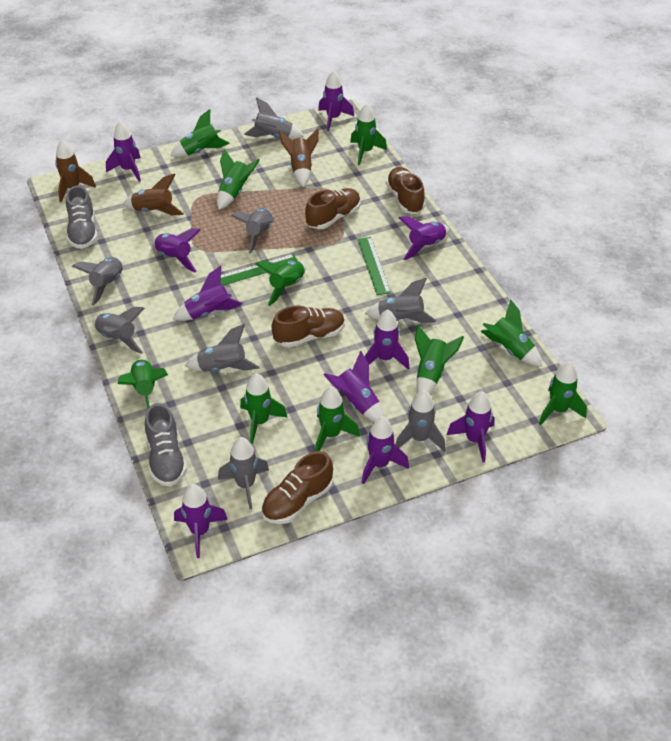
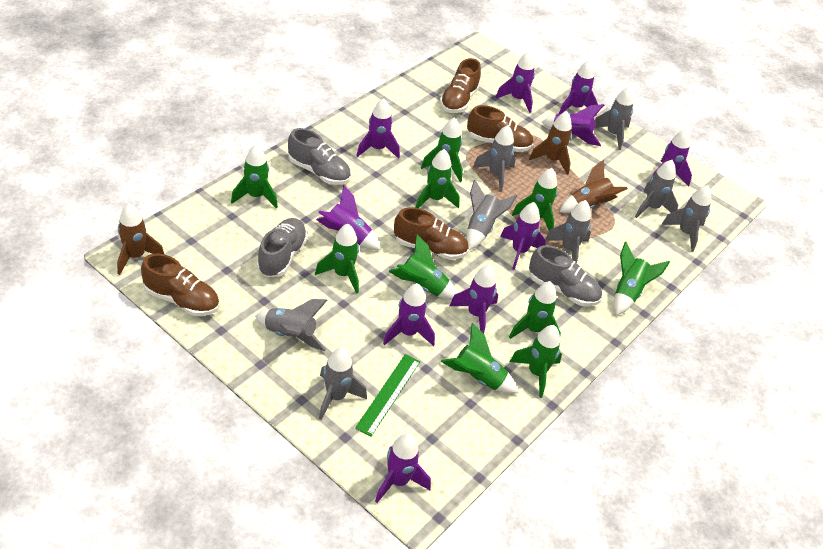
green ruler: [220,254,298,285] [357,237,391,295] = 2 -> [355,354,420,437] = 1
grey shoe: [66,186,98,249] [145,403,187,486] = 2 -> [257,218,308,277] [288,128,351,185] [529,245,602,306] = 3

